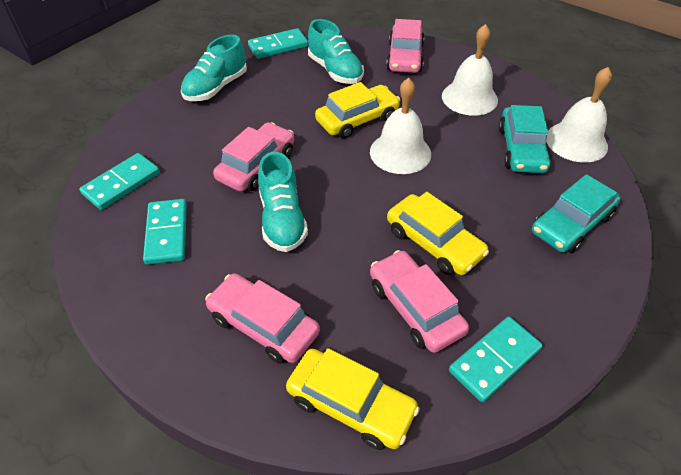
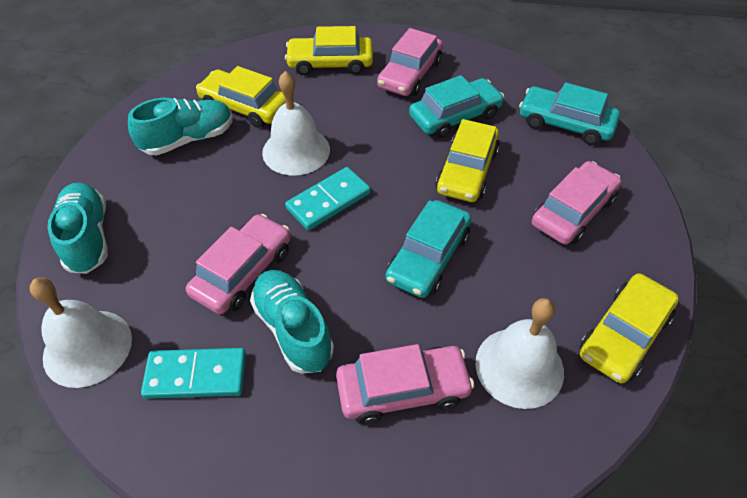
turquoise car: [498,105,551,173] [532,174,620,253] = 2 -> [386,200,472,298] [409,75,504,138] [519,82,620,145] = 3
turquoise domino: [79,153,160,210] [143,199,187,265] [248,28,308,59] [449,317,543,402] = 4 -> [141,348,246,399] [285,167,370,230] = 2
yellow car: [286,348,420,450] [315,82,400,138] [387,192,489,275] = 3 -> [196,66,286,128] [285,26,373,75] [436,119,500,202] [580,273,679,383] = 4

